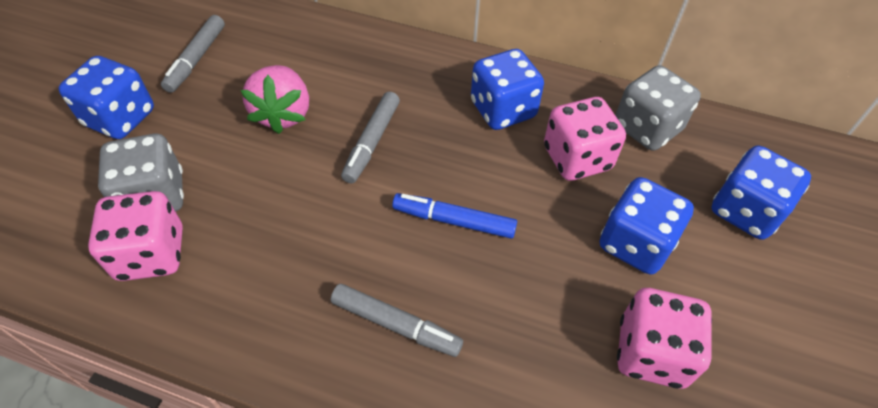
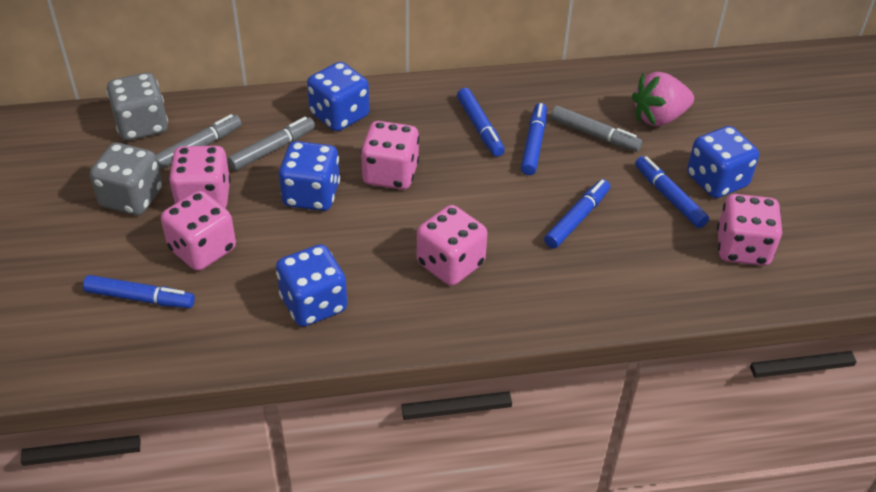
blue marker: [392,193,517,239] = 1 -> [83,275,195,308] [457,88,505,157] [521,103,547,175] [544,179,610,248] [635,156,709,228] = 5
pink dice: [88,191,183,281] [544,97,626,181] [617,288,712,389] = 3 -> [161,191,236,271] [169,146,231,209] [360,121,420,190] [417,205,487,286] [717,194,782,266] = 5

